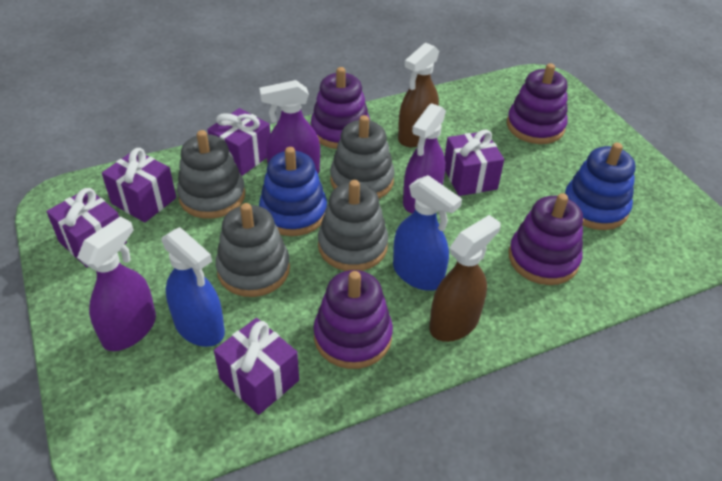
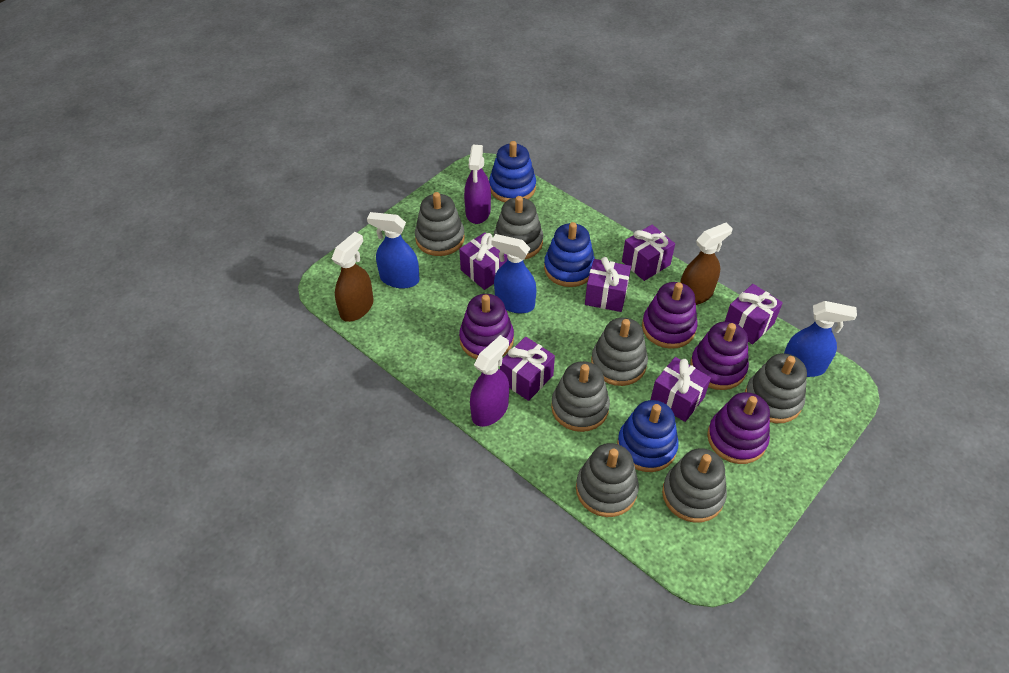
blue spray bottle: [162,227,225,347] [393,175,462,291] = 2 -> [367,212,419,288] [491,234,537,313] [784,301,857,377] = 3
blue stacking toy: [259,147,327,236] [565,143,636,230] = 2 -> [489,141,536,202] [544,222,595,287] [617,400,679,472] = 3
grey stacking toy: [177,130,245,219] [216,203,290,297] [318,180,388,271] [330,115,395,199] = 4 -> [415,192,465,256] [494,196,543,259] [551,361,610,432] [576,443,639,517] [591,318,648,386] [662,448,727,523] [745,353,807,423] = 7
purple gift: [46,188,127,267] [102,148,176,223] [207,108,270,176] [214,318,299,415] [444,130,504,196] = 5 -> [459,232,508,290] [500,337,555,401] [585,257,631,312] [622,225,675,281] [650,357,711,422] [725,284,783,345] = 6
purple spray bottle: [77,216,156,351] [259,80,320,174] [403,103,446,213] = 3 -> [464,145,491,224] [470,335,509,427] = 2

